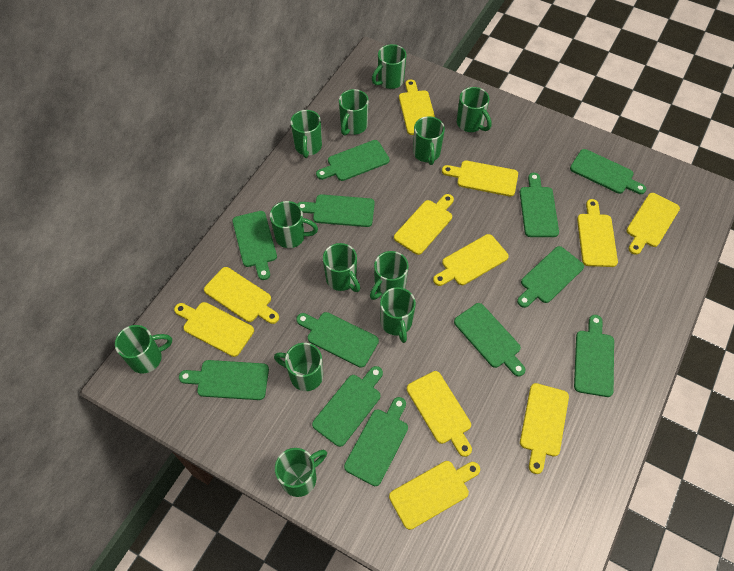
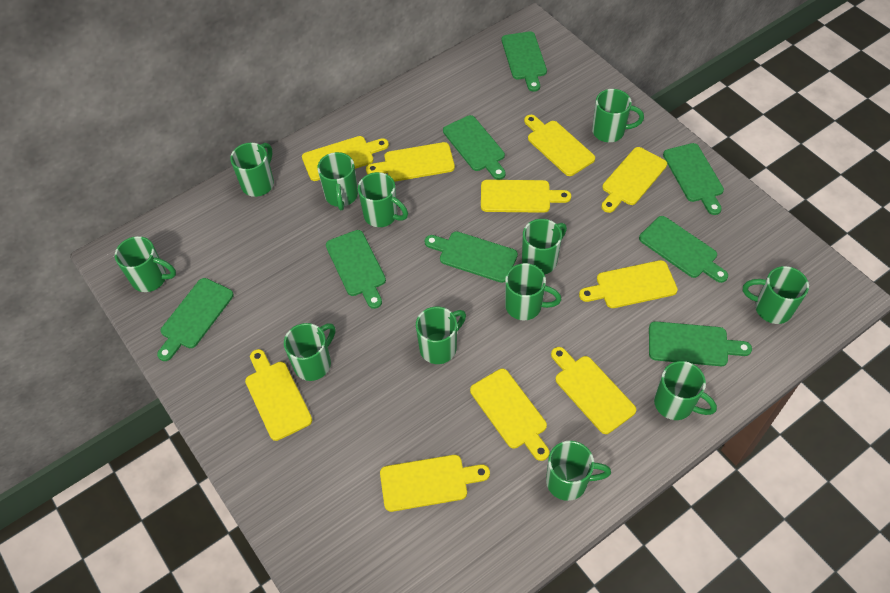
green cutting board: [179,360,269,400] [232,211,277,280] [296,312,379,368] [298,194,375,227] [312,366,383,447] [316,140,390,181] [344,397,408,486] [454,303,525,377] [517,246,584,308] [520,172,559,237] [570,149,646,194] [574,315,614,397] = 12 -> [157,278,234,361] [326,230,386,309] [425,231,518,283] [443,115,506,180] [502,31,547,92] [639,216,728,283] [649,321,752,366] [663,143,724,215] = 8
yellow cutting board: [174,302,254,357] [204,267,279,324] [389,461,480,530] [394,194,454,255] [399,80,435,135] [407,371,472,457] [433,234,509,286] [442,160,518,196] [520,383,569,474] [577,199,618,267] [626,193,680,255] = 11 -> [245,349,312,441] [302,136,389,181] [366,142,455,182] [380,455,490,512] [470,369,549,461] [481,180,571,213] [524,115,595,176] [551,347,636,434] [579,260,678,308] [602,147,667,213] = 10

